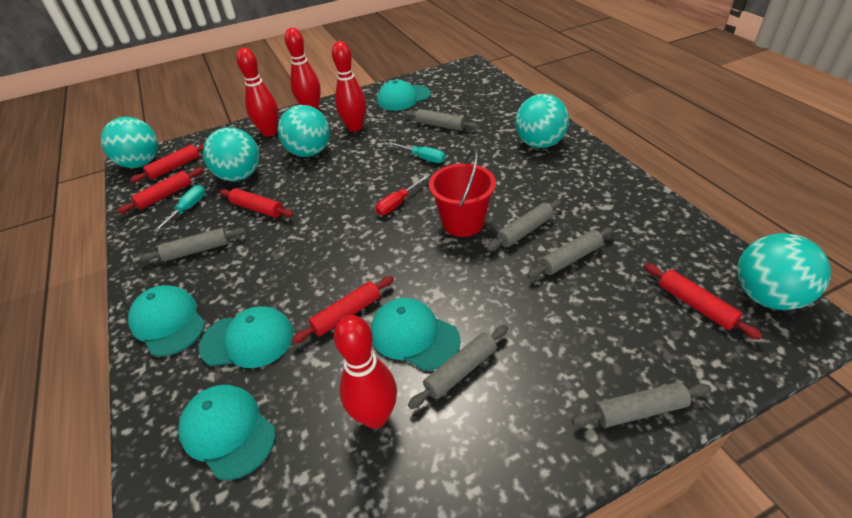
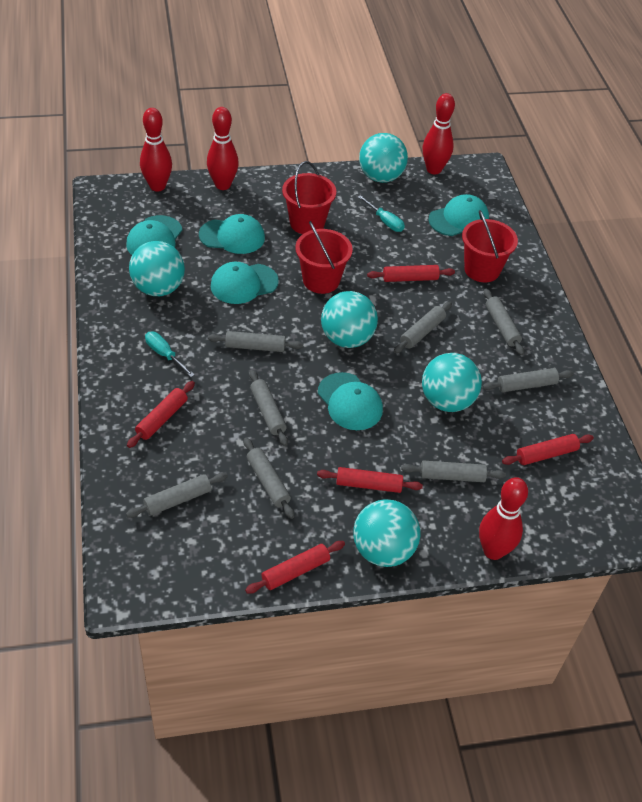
grey rolling pin: [139,228,246,262] [404,109,478,131] [408,325,508,409] [487,200,562,252] [527,227,613,278] [572,382,711,428] = 6 -> [126,473,228,518] [208,331,303,352] [244,438,295,519] [249,370,288,446] [394,302,452,353] [401,460,506,482] [482,368,574,392] [484,289,524,355] = 8
red bucket: [429,149,496,237] = 1 -> [282,161,336,234] [295,221,353,294] [462,210,518,282] = 3
red screwdriver: [375,175,428,215] = 1 -> none = 0

